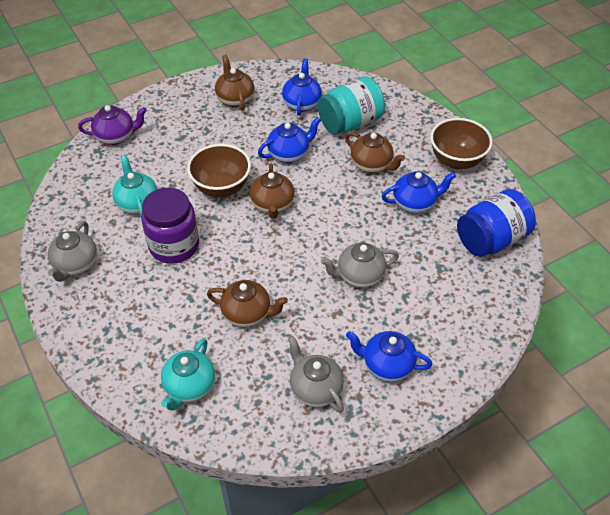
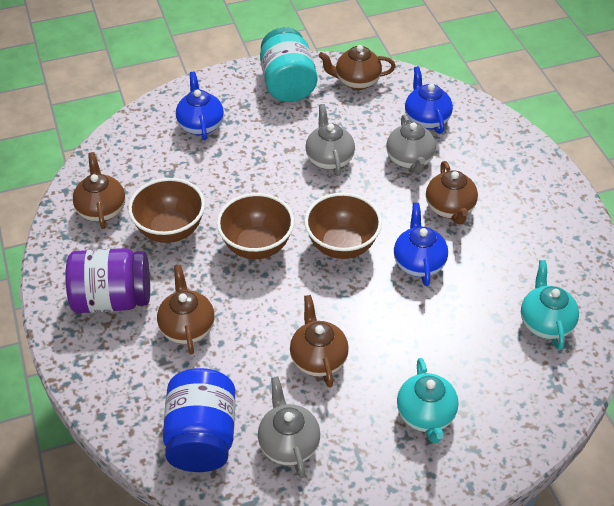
blue teapot: [258,117,321,163] [282,58,322,116] [346,331,432,382] [382,171,456,213] = 4 -> [176,72,224,141] [394,203,448,286] [405,66,453,134] = 3
brown bowl: [187,144,251,197] [430,118,493,169] = 2 -> [128,178,205,243] [217,193,294,259] [304,193,382,259] = 3
brown teapot: [207,280,288,327] [215,55,255,110] [250,163,295,219] [345,132,405,173] = 4 -> [73,152,125,229] [157,265,215,354] [290,295,349,388] [318,45,396,90] [426,161,478,224] = 5
purple teapot: [78,105,147,145] = 1 -> none = 0

